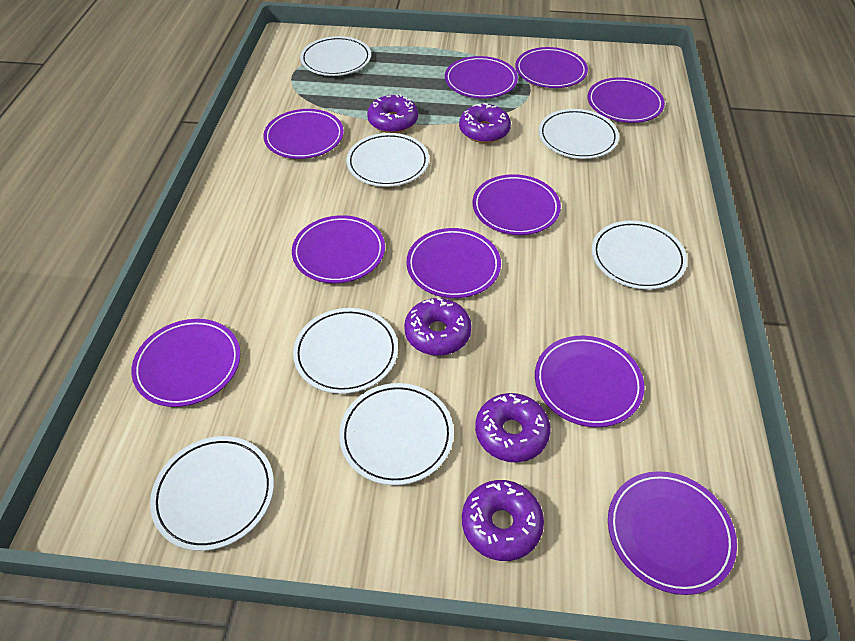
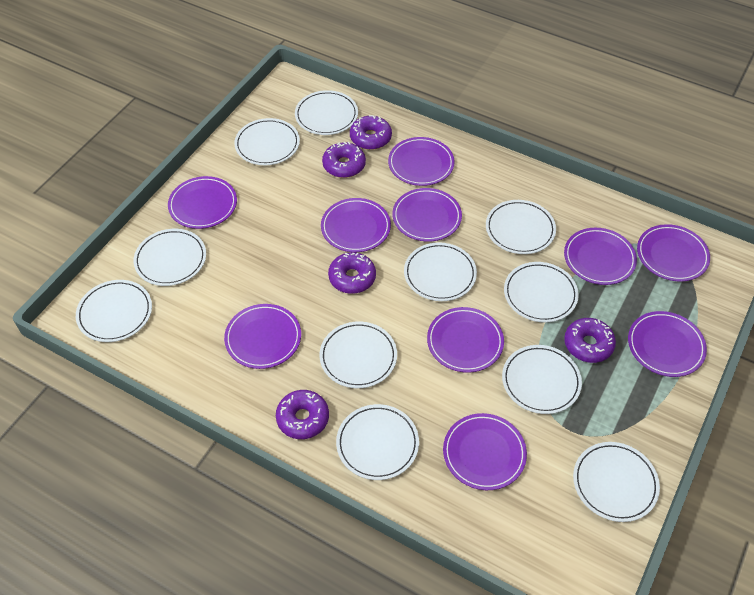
white plate: [150,436,274,551] [293,308,398,394] [300,36,371,76] [339,383,454,485] [346,133,429,187] [539,109,619,159] [592,221,687,290] = 7 -> [76,280,152,342] [134,229,206,286] [234,118,300,165] [295,90,358,135] [319,322,397,388] [336,404,419,480] [404,242,477,301] [486,200,556,254] [502,345,582,414] [504,262,579,323] [573,442,660,522] = 11

